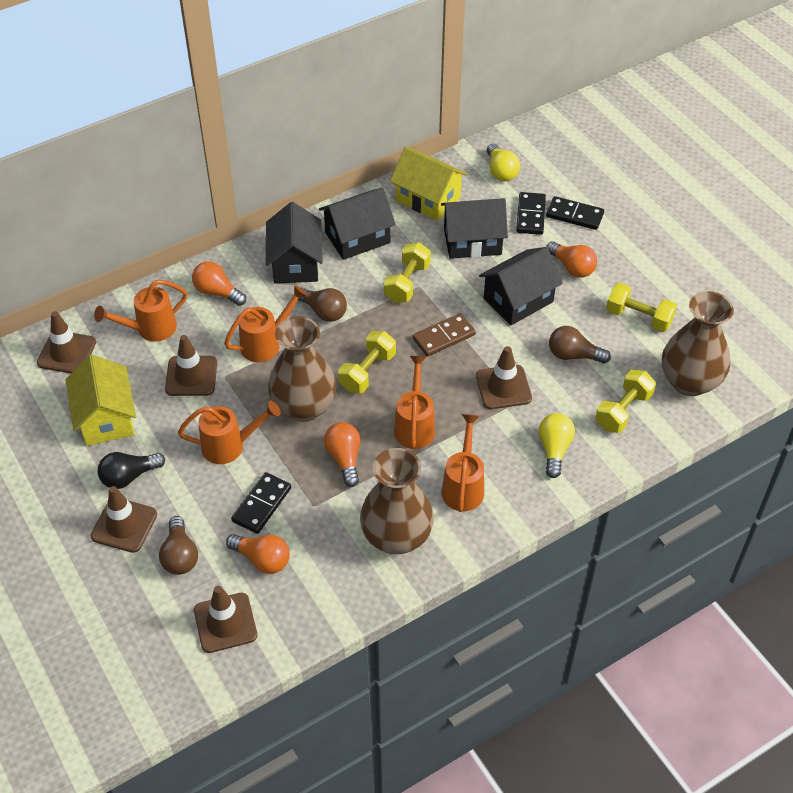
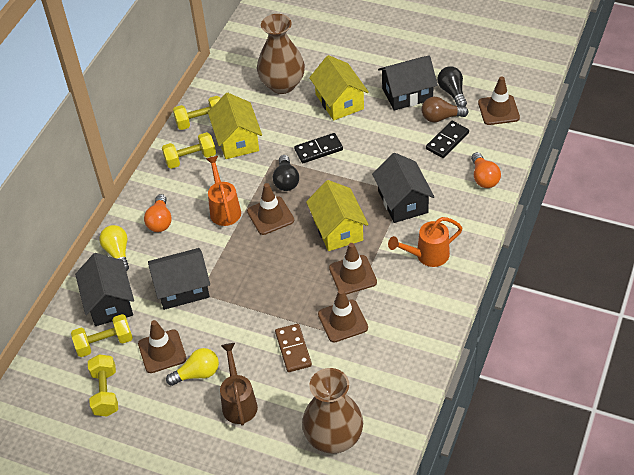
black domino: [231,472,291,534] [516,192,546,235] [546,196,604,230] = 3 -> [294,133,343,163] [426,121,469,158] = 2
black light bulb: [98,452,165,489] = 1 -> [273,155,299,191] [438,66,467,107] = 2
brown light bulb: [159,516,198,575] [298,287,347,322] [549,326,611,363] = 3 -> [421,97,469,122] = 1
brown vase: [268,316,337,422] [360,448,434,554] [662,291,734,396] = 3 -> [257,14,305,94] [302,368,363,454] = 2
brown watering can: none = 0 -> [220,343,258,426] = 1
orange light bulb: [192,261,246,306] [226,534,290,574] [324,422,360,487] [546,242,597,278] = 4 -> [144,194,172,232] [471,152,501,188] = 2
orange watering can: [94,280,188,342] [178,401,281,464] [224,285,307,362] [394,356,435,449] [442,414,484,512] = 5 -> [206,156,241,226] [388,217,462,267] = 2
yellow house: [66,354,136,446] [390,147,467,221] = 2 -> [208,93,262,159] [306,180,369,251] [309,55,369,120] = 3

